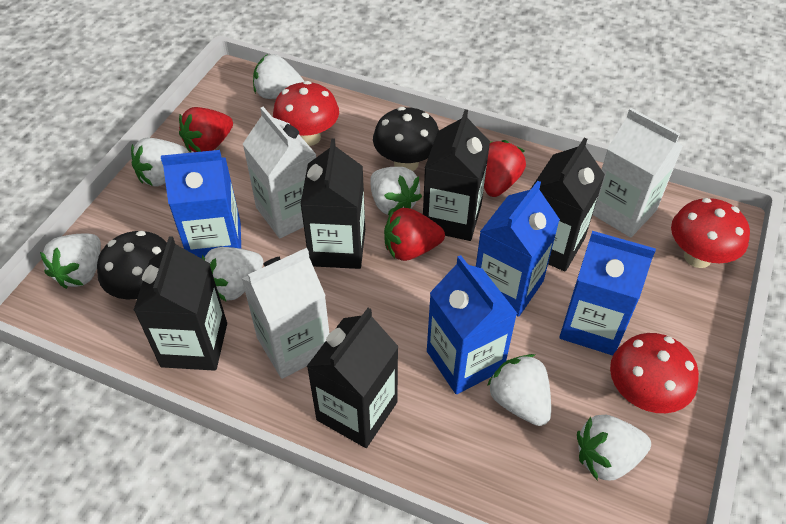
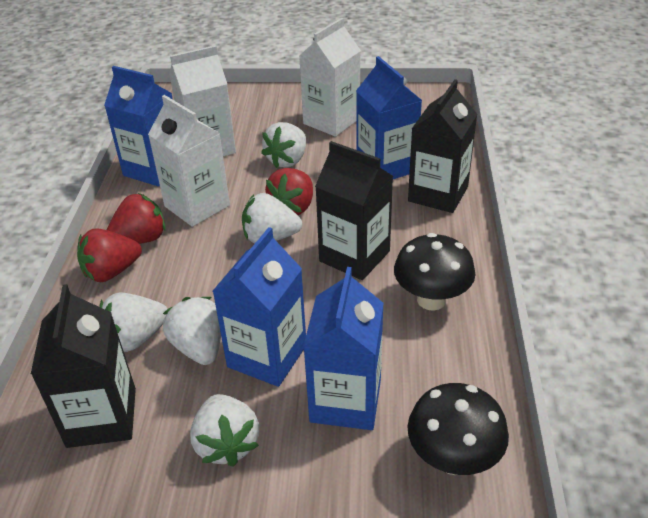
black carton: [133,236,227,371] [300,138,365,269] [307,308,399,448] [423,109,490,241] [531,138,605,272] = 5 -> [31,284,136,448] [315,141,393,280] [408,79,477,213] = 3
red mushroom: [273,81,339,146] [610,333,699,413] [671,198,750,268] = 3 -> none = 0
white strawberry: [40,233,101,289] [131,138,188,187] [202,247,263,302] [253,54,305,99] [370,167,422,215] [487,354,551,426] [577,415,651,481] = 7 -> [99,293,167,352] [163,297,221,365] [190,394,259,467] [242,193,302,244] [261,122,306,168] = 5

